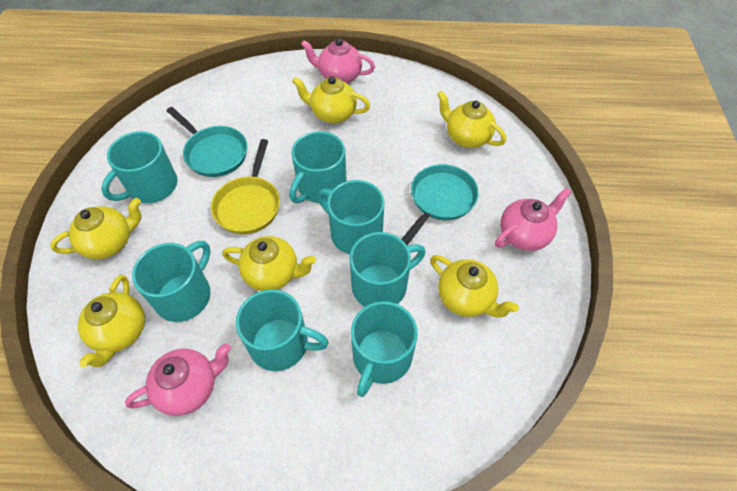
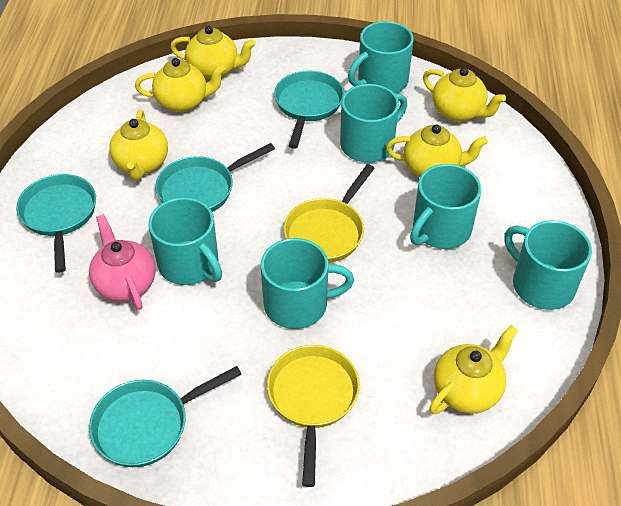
pink teapot: [125,343,231,416] [301,38,375,83] [495,188,571,251] = 3 -> [89,214,156,310] = 1
turquoise mug: [101,131,178,203] [132,241,211,322] [236,289,329,371] [289,131,347,203] [317,180,385,254] [350,232,425,307] [351,301,418,397] = 7 -> [148,197,222,285] [261,238,354,329] [340,84,407,163] [348,21,414,93] [410,164,481,249] [504,220,592,310] = 6
turquoise pan: [167,107,247,177] [401,164,479,245] = 2 -> [16,174,96,273] [89,366,242,467] [156,143,275,212] [274,71,344,149] = 4
yellow pan: [211,139,280,234] = 1 -> [267,345,360,487] [284,164,375,263] = 2

